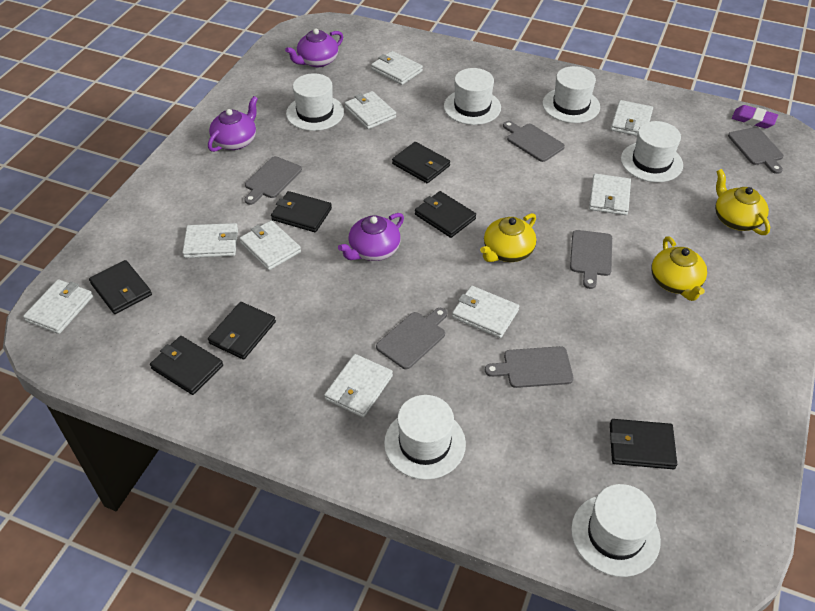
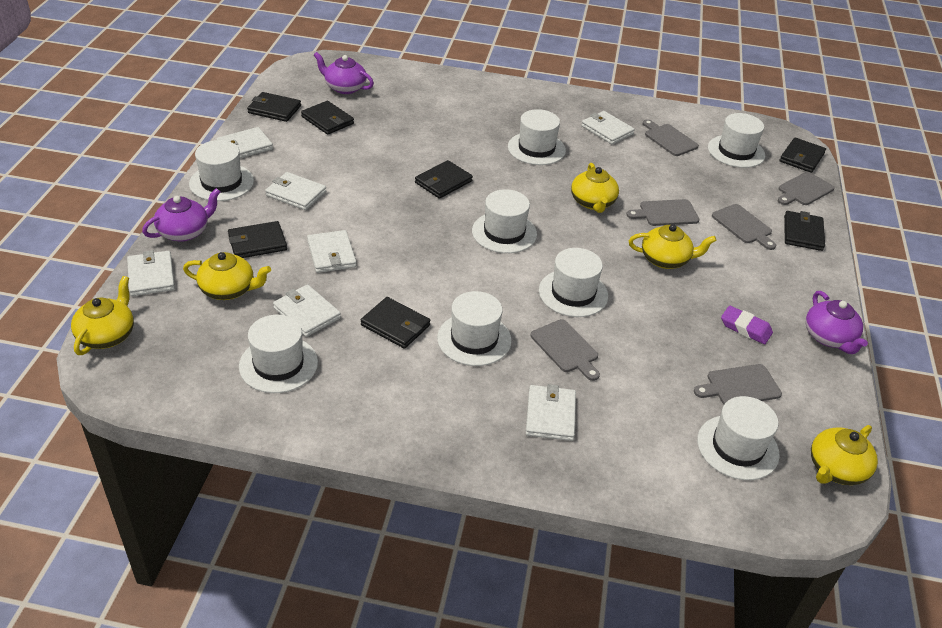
white hat: [286,73,344,131] [384,395,466,480] [444,68,501,125] [543,66,600,123] [571,484,661,577] [621,121,683,182] = 6 -> [189,140,254,201] [239,315,318,393] [437,291,512,366] [472,189,537,253] [508,109,566,165] [539,248,608,317] [697,396,780,480] [708,113,765,168] = 8
white wallet: [23,279,93,334] [182,223,238,258] [239,220,301,270] [324,354,393,417] [345,91,396,129] [371,51,423,85] [452,286,519,338] [589,173,631,215] [611,100,653,136] = 9 -> [127,250,175,296] [217,127,273,158] [265,172,326,210] [273,284,341,337] [307,230,357,273] [526,384,576,441] [581,111,635,144] = 7
yellow teapot: [480,213,536,262] [651,236,707,301] [715,169,770,235] = 3 -> [71,276,134,355] [183,252,271,300] [571,163,619,213] [629,224,717,269] [811,425,878,485] = 5

